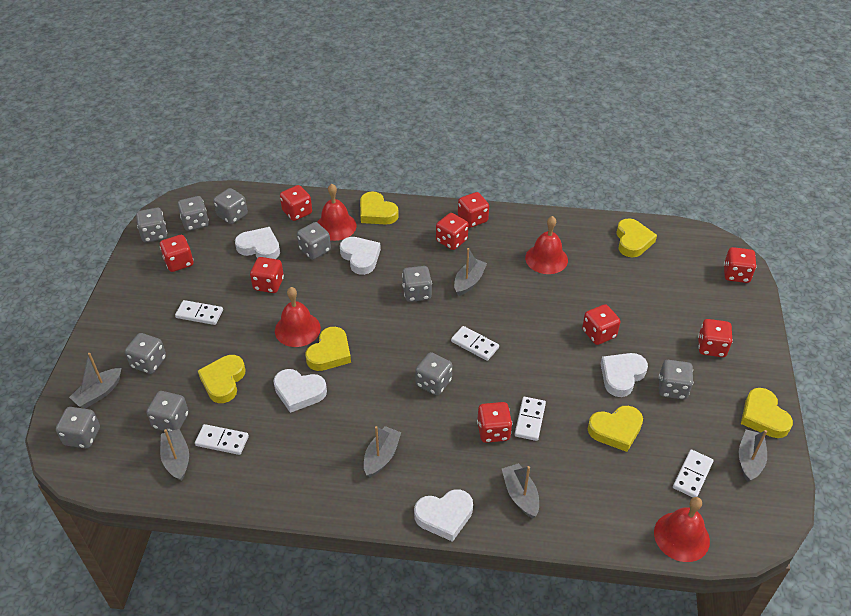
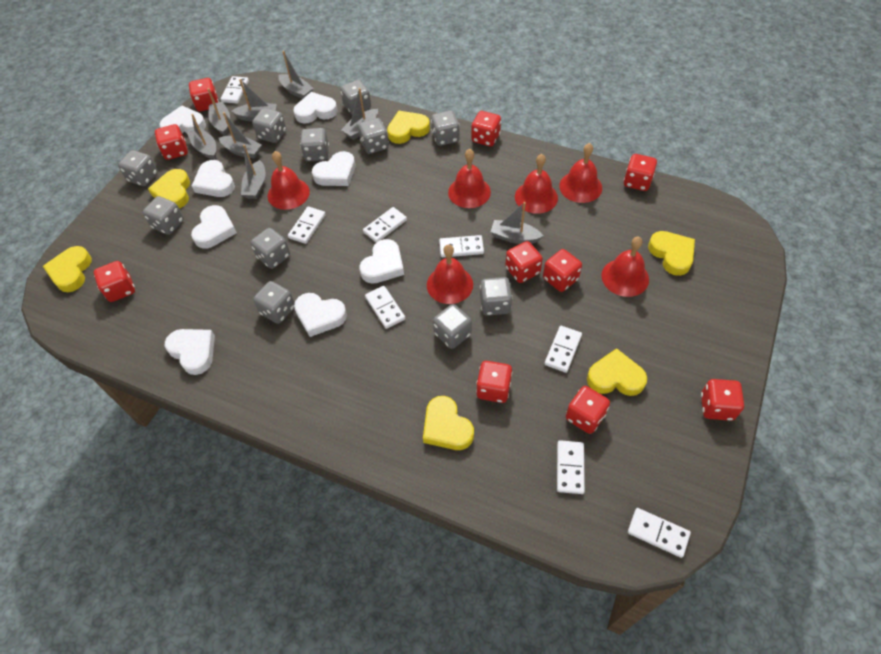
grey boat: [69,353,121,409] [160,429,189,481] [364,426,401,477] [454,248,487,296] [502,463,539,518] [739,430,767,482] = 6 -> [187,114,216,160] [207,88,230,136] [219,112,262,159] [232,79,276,122] [241,144,266,199] [278,51,314,99] [341,88,378,140] [491,202,543,244] = 8
grey dice: [56,407,100,448] [125,333,166,374] [136,208,167,243] [147,391,189,432] [178,196,209,231] [213,188,248,224] [297,222,331,260] [402,266,432,302] [415,352,453,395] [659,360,693,400] = 10 -> [118,150,158,186] [142,196,184,235] [251,228,290,269] [252,108,286,143] [253,281,295,324] [300,128,329,161] [340,80,371,115] [358,118,389,154] [431,111,460,146] [433,304,472,349] [480,277,512,316] = 11
red bell: [275,287,321,347] [317,184,357,241] [525,216,568,274] [654,497,710,562] = 4 -> [267,151,310,210] [427,244,473,304] [448,149,491,208] [515,154,558,214] [559,143,602,203] [601,236,649,297] = 6
red dice: [160,235,193,272] [250,257,284,293] [280,185,312,221] [436,213,469,250] [458,192,489,228] [477,402,512,443] [582,304,620,345] [698,319,733,357] [724,247,757,283] = 9 -> [94,261,135,302] [155,124,188,160] [189,78,219,111] [471,111,501,146] [476,361,512,403] [505,241,543,283] [543,249,582,292] [566,386,610,434] [624,154,657,191] [701,379,744,421] = 10
white domino: [175,300,223,325] [195,424,249,455] [451,326,499,361] [514,397,546,441] [673,450,713,497] = 5 -> [221,76,249,103] [288,207,326,244] [363,207,407,243] [365,286,405,329] [439,235,484,257] [544,326,582,373] [557,440,585,494] [628,508,691,558] = 8
white heart: [235,227,280,259] [273,369,327,413] [340,237,381,275] [414,489,473,542] [601,353,648,397] = 5 -> [159,106,206,134] [165,329,215,375] [191,205,237,249] [192,160,235,197] [293,92,337,123] [294,293,347,337] [312,151,355,186] [359,239,404,284] = 8

